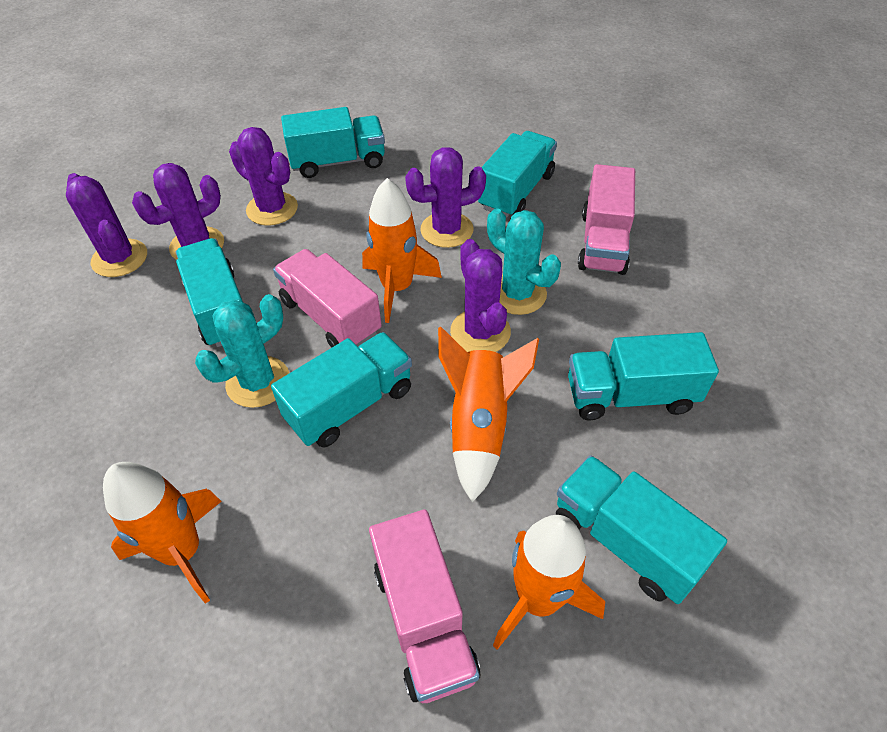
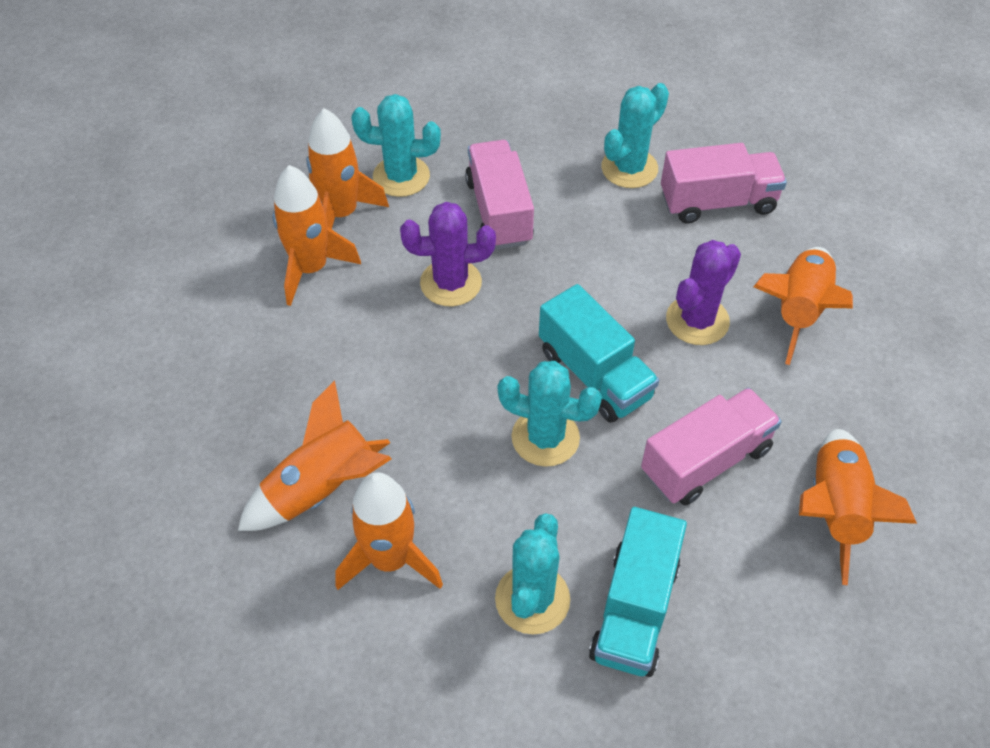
orange rocket: [103,462,222,604] [362,178,442,323] [438,327,539,502] [493,515,605,650] = 4 -> [238,380,392,531] [273,165,361,306] [306,109,389,229] [335,472,443,590] [753,247,853,365] [799,429,917,585] = 6
purple cactus: [66,173,147,277] [132,163,224,260] [229,127,298,225] [405,147,486,248] [450,239,511,352] = 5 -> [400,202,496,306] [666,240,741,345] = 2
turquoise cactus: [195,294,289,408] [487,208,561,315] = 2 -> [351,94,441,197] [495,513,570,634] [498,361,602,467] [601,83,669,188] = 4
turquoise truck: [176,238,243,347] [271,332,412,447] [281,107,385,178] [478,131,557,218] [556,455,727,604] [568,332,719,421] = 6 -> [539,284,659,423] [589,507,687,677] = 2

